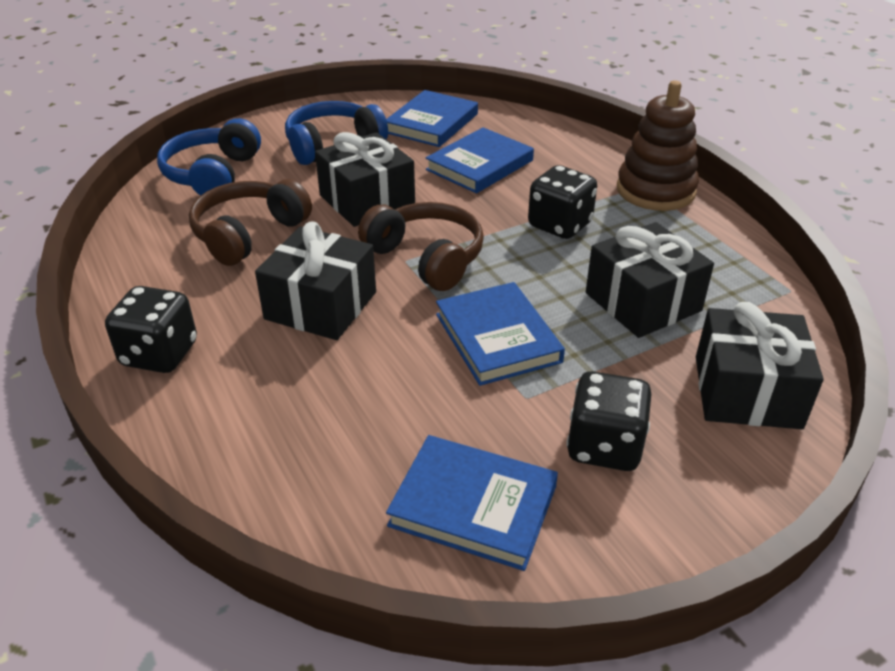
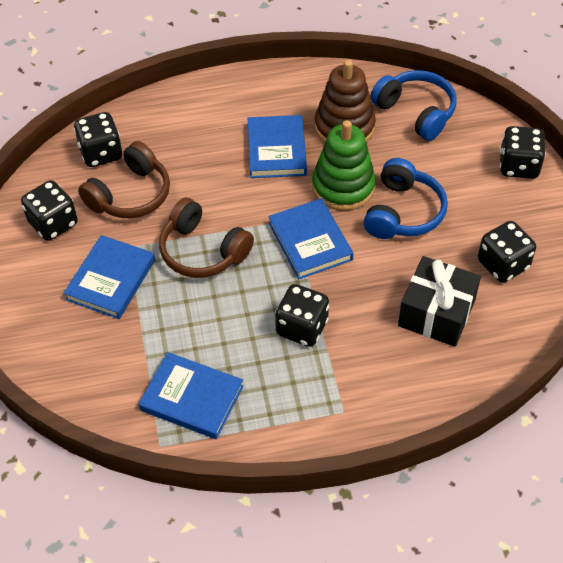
black dice: [105,286,197,373] [528,165,597,239] [566,371,651,471] = 3 -> [21,180,78,241] [74,112,122,167] [275,284,329,347] [478,221,536,283] [500,126,546,179] = 5
black gift: [255,221,376,340] [315,132,415,227] [586,222,714,338] [696,302,824,429] = 4 -> [398,256,481,347] = 1
green stacking toy: none = 0 -> [312,120,376,211] = 1

